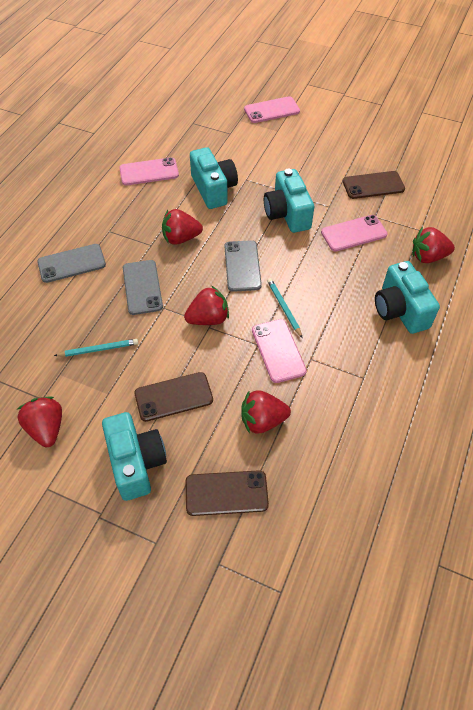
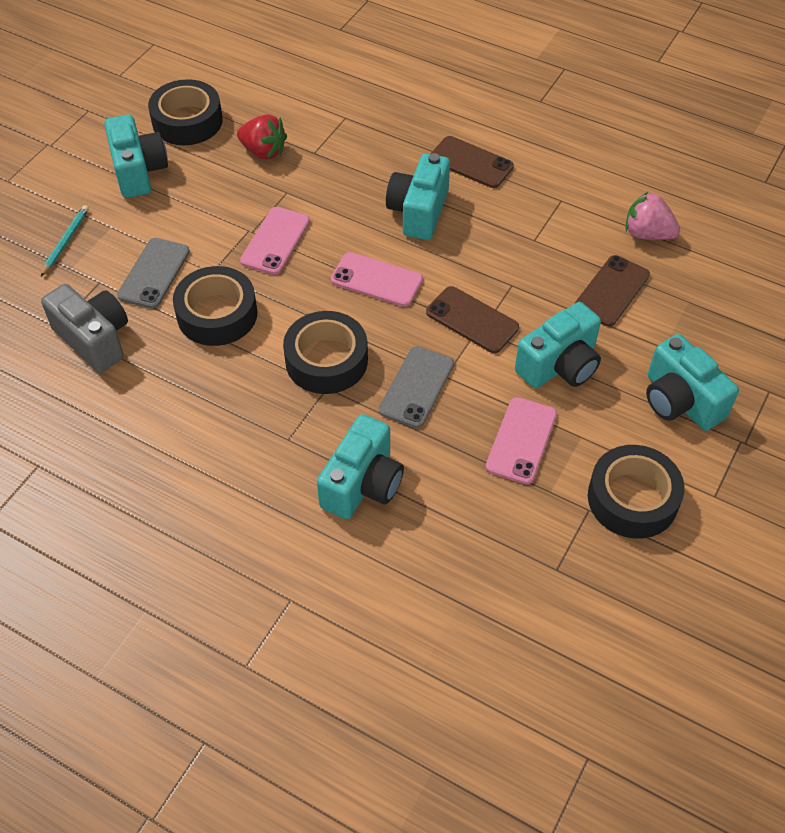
black tape: none = 0 -> [148,79,223,145] [173,266,257,346] [283,311,368,394] [588,445,685,539] = 4
grey camera: none = 0 -> [41,284,128,373] = 1
grey phone: [37,244,106,283] [123,260,163,315] [224,240,262,292] = 3 -> [117,238,190,309] [379,346,454,428] = 2
pink phone: [119,157,179,185] [244,96,300,123] [252,319,307,383] [321,215,388,252] = 4 -> [240,207,310,275] [331,252,423,307] [486,397,557,484] = 3
pink strawberry: none = 0 -> [626,191,680,240] = 1
red strawberry: [17,396,62,447] [162,209,203,245] [184,286,229,325] [241,390,291,433] [412,227,455,263] = 5 -> [237,114,287,160] = 1
turquoise camera: [102,412,167,501] [190,147,238,209] [264,169,314,233] [375,261,440,334] = 4 -> [104,114,168,198] [317,414,404,519] [386,153,450,240] [515,302,601,388] [646,334,739,431] = 5
turquoise pencil: [54,339,138,357] [267,278,303,338] = 2 -> [41,205,89,276] = 1

